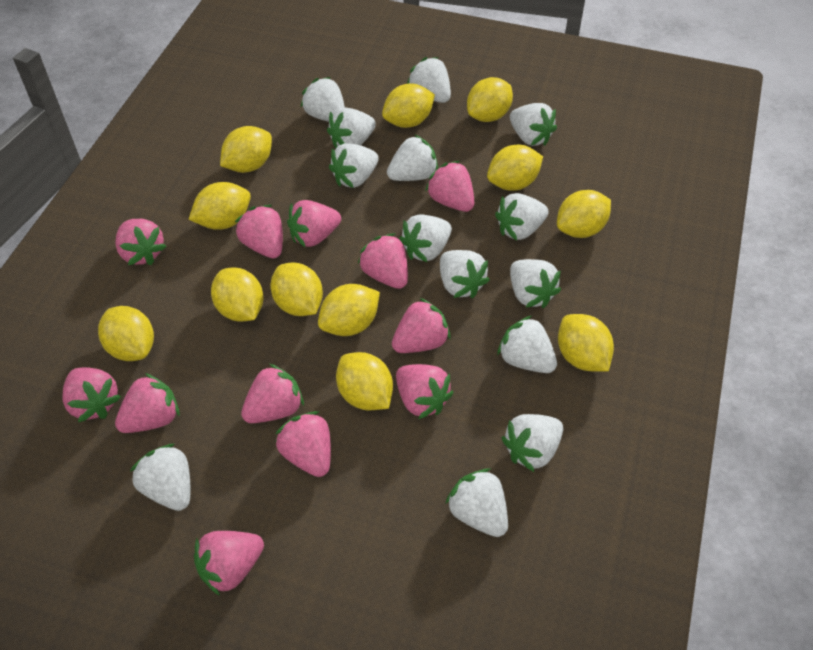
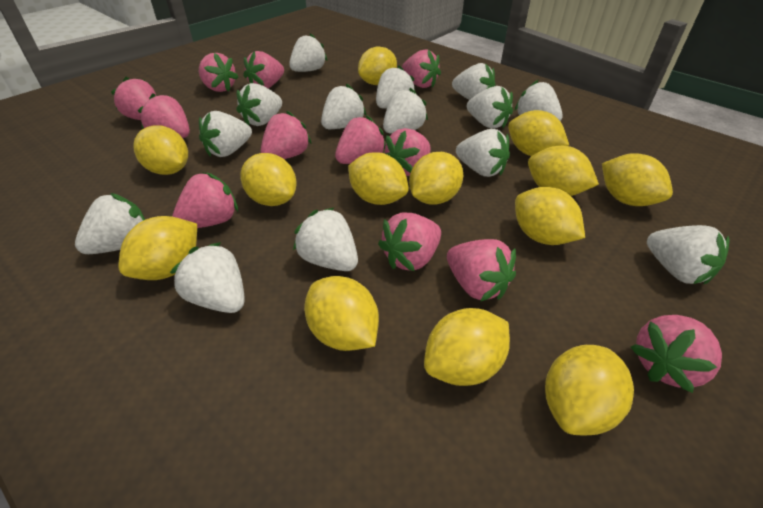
yellow lemon: [98,306,154,361] [189,182,251,230] [211,267,263,322] [220,126,272,173] [270,262,323,316] [318,284,380,336] [336,352,393,410] [382,83,435,128] [467,77,513,122] [487,145,543,191] [557,190,611,238] [558,314,614,372] = 12 -> [118,216,197,280] [133,125,188,175] [240,153,297,206] [304,276,379,351] [348,152,409,205] [358,46,397,85] [409,152,463,205] [424,308,510,386] [508,110,569,156] [515,187,585,245] [528,146,599,196] [545,345,634,435] [602,153,673,206] = 13

